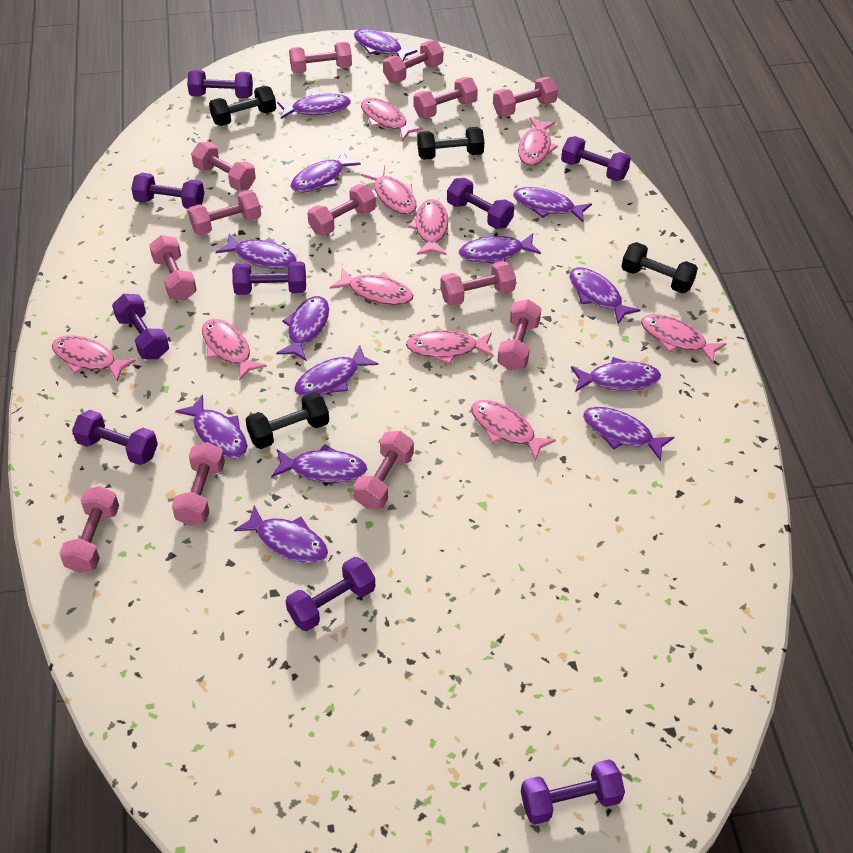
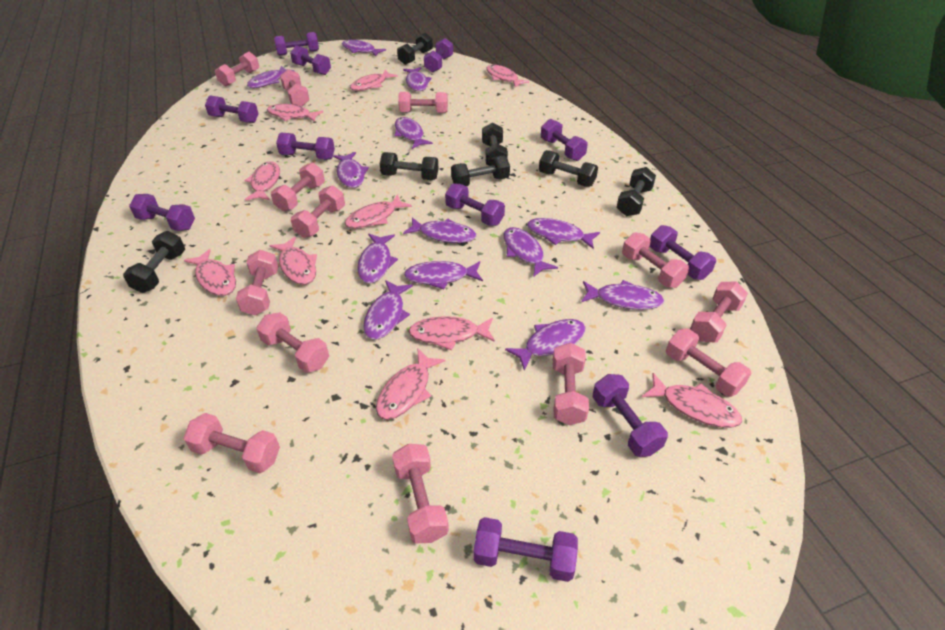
black dumbbell: [209,86,276,126] [246,392,329,449] [417,127,484,160] [621,242,698,293] = 4 -> [123,231,185,293] [380,152,438,180] [397,33,433,65] [451,156,510,186] [482,123,508,166] [539,150,598,187] [616,167,656,216] = 7
purple dumbbell: [72,410,158,465] [112,294,169,359] [131,173,204,209] [187,70,253,98] [232,261,306,295] [286,557,375,631] [447,178,514,229] [521,759,625,824] [561,136,631,181] = 9 -> [129,194,195,231] [205,96,259,123] [274,32,319,55] [276,133,335,160] [290,45,331,75] [424,38,453,73] [445,183,505,226] [473,517,578,582] [541,119,588,161] [593,374,668,457] [649,225,716,280] = 11
purple fish: [175,394,247,458] [216,234,297,269] [234,505,328,563] [271,444,367,483] [276,296,329,361] [277,92,351,119] [291,150,361,192] [294,345,379,397] [354,29,418,61] [459,233,541,264] [513,187,592,223] [569,267,641,324] [571,357,661,392] [583,407,674,461] = 14 -> [247,66,295,88] [333,152,369,188] [342,40,386,57] [357,234,398,283] [363,280,413,340] [394,117,433,149] [403,67,432,91] [403,217,476,243] [404,261,483,289] [504,227,558,276] [505,319,585,371] [527,218,600,249] [581,280,664,310] = 13

